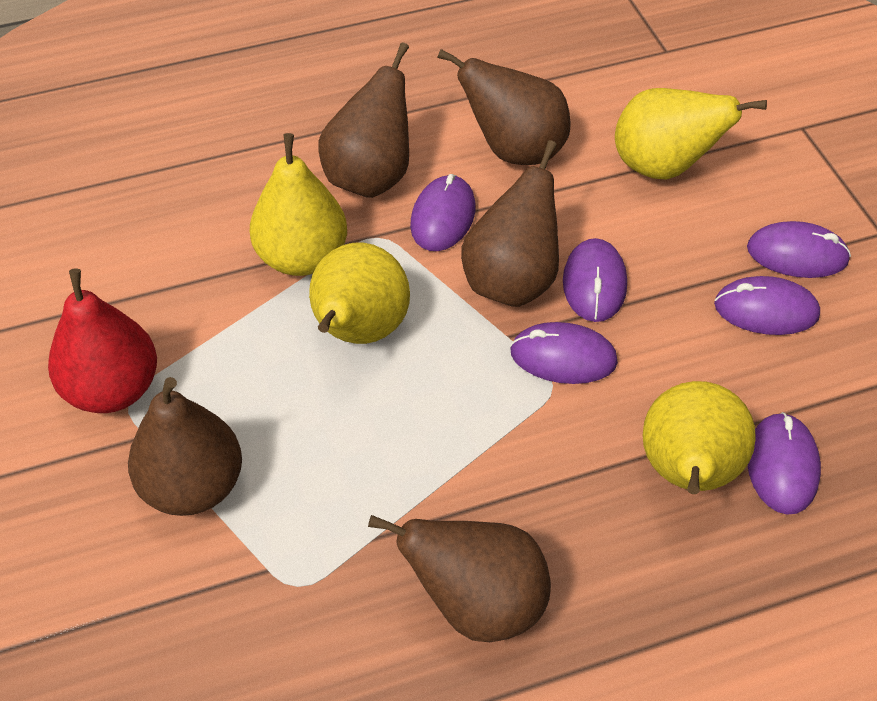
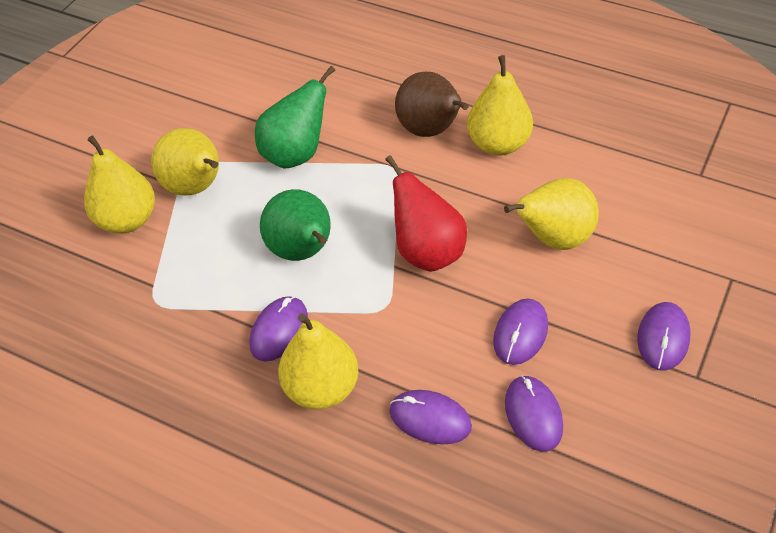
brown pear: [128,377,242,516] [318,42,409,198] [368,515,551,642] [437,49,571,165] [461,140,559,307] = 5 -> [395,72,469,137] = 1
green pear: none = 0 -> [255,66,335,169] [260,189,331,261] = 2
purple mouse: [410,174,476,251] [510,322,618,384] [563,238,627,322] [714,276,820,335] [747,221,851,278] [748,412,821,515] = 6 -> [249,296,308,361] [390,390,472,444] [493,298,548,365] [505,375,563,452] [637,302,691,371] = 5
yellow pear: [250,133,347,276] [309,243,410,344] [615,88,767,180] [643,381,756,494] = 4 -> [84,136,155,233] [151,128,219,196] [278,313,358,409] [467,55,533,156] [504,178,599,250] = 5

